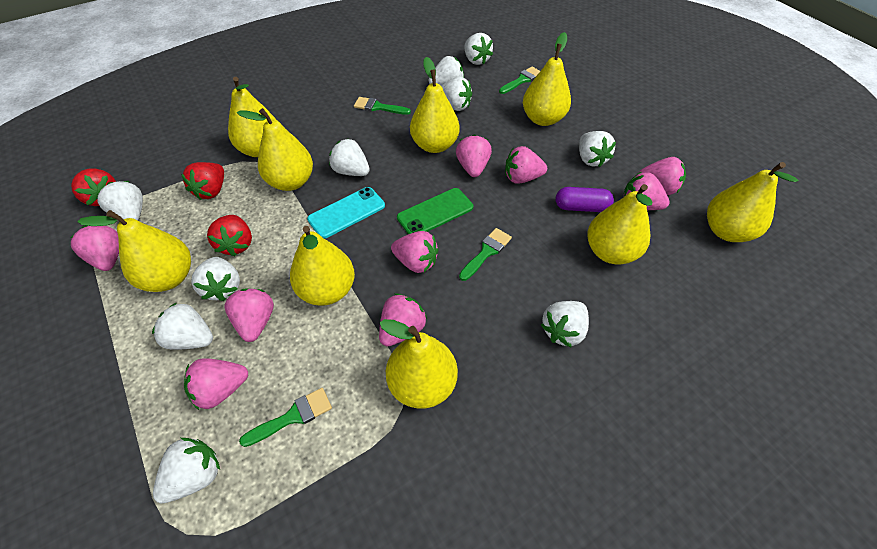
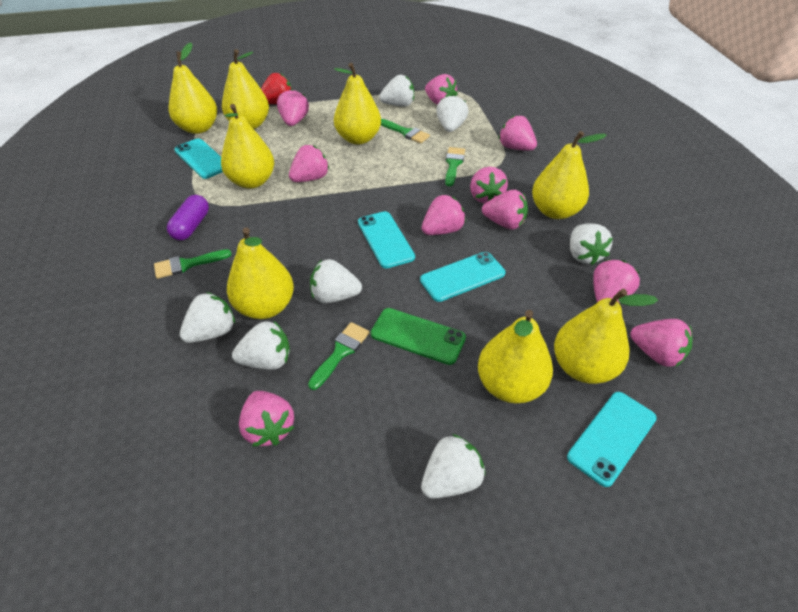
pink strawberry: [70,225,119,271] [184,358,248,410] [225,289,274,342] [379,293,427,347] [391,231,439,273] [456,134,492,177] [505,146,547,184] [623,172,670,210] [639,157,686,195] = 9 -> [239,391,294,447] [277,89,309,126] [289,145,329,182] [422,195,466,235] [425,74,458,105] [470,167,508,204] [482,190,528,230] [499,115,537,151] [593,259,640,303] [630,319,692,367] = 10
red strawberry: [71,168,116,206] [181,162,224,200] [207,215,252,256] = 3 -> [261,73,292,104] = 1
turquoise phone: [307,187,385,239] = 1 -> [174,138,223,179] [358,211,415,268] [420,252,506,302] [567,392,657,487] = 4
white strawberry: [97,181,143,220] [152,302,213,350] [153,438,220,503] [191,257,240,301] [329,138,370,176] [429,56,464,86] [441,77,472,111] [465,33,493,65] [541,301,589,348] [579,131,616,167] = 10 -> [180,292,235,343] [232,320,290,370] [310,259,362,303] [379,75,414,107] [421,434,486,499] [436,94,468,132] [570,223,613,265] = 7
yellow pear: [77,210,191,292] [228,77,276,157] [237,108,313,191] [290,226,355,306] [379,319,458,409] [410,57,460,153] [523,32,571,126] [587,184,653,265] [707,162,798,242] = 9 -> [169,43,217,134] [221,104,274,189] [222,49,269,129] [227,227,294,319] [334,63,381,145] [478,310,553,403] [532,131,607,219] [554,289,658,384] = 8

